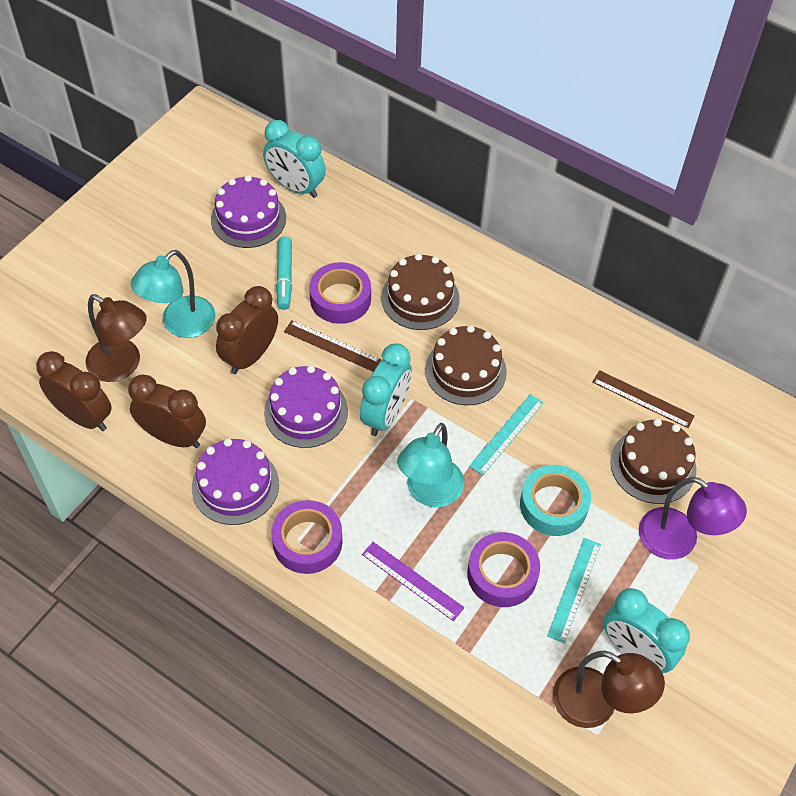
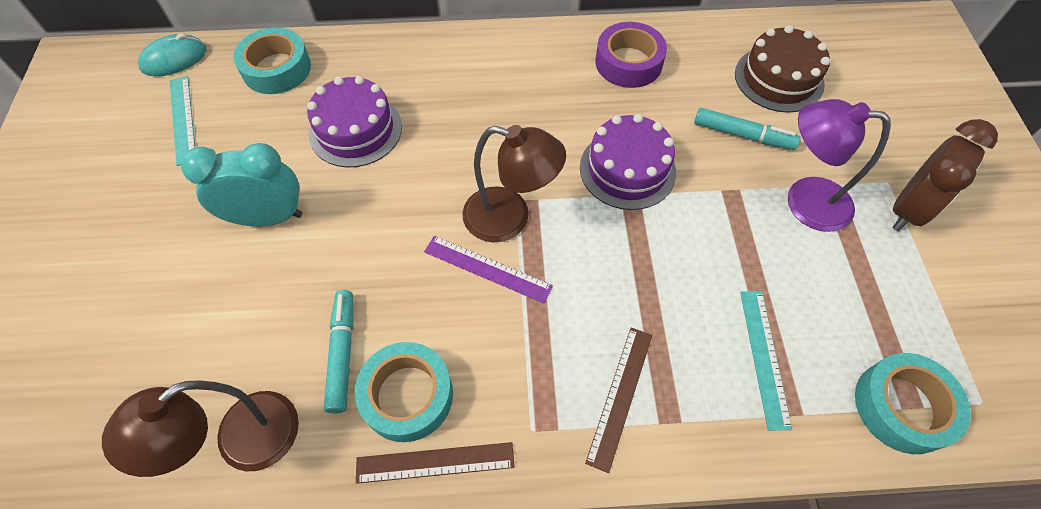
brown cake: [381,253,459,330] [425,325,507,405] [610,418,696,504] = 3 -> [735,25,830,113] = 1
brown clock: [36,351,112,431] [128,374,206,448] [216,286,278,374] = 3 -> [892,119,998,231] = 1
purple cake: [192,438,279,525] [211,175,286,248] [264,365,348,448] = 3 -> [307,76,402,168] [580,114,676,210] = 2
purple tape: [271,500,343,574] [309,262,371,324] [467,532,540,607] = 3 -> [596,22,667,88] = 1
turquoise clock: [263,120,326,198] [360,343,412,436] [603,588,690,673] = 3 -> [181,143,302,227] = 1
turquoise lamp: [131,250,216,338] [397,423,464,507] = 2 -> none = 0
turquoise marker: [276,236,292,310] = 1 -> [324,290,353,413] [694,108,801,150] = 2
turquoise mouse: none = 0 -> [138,34,207,76] = 1
turquoise tape: [520,465,591,536] = 1 -> [233,28,311,94] [355,342,453,442] [855,353,971,454] = 3

